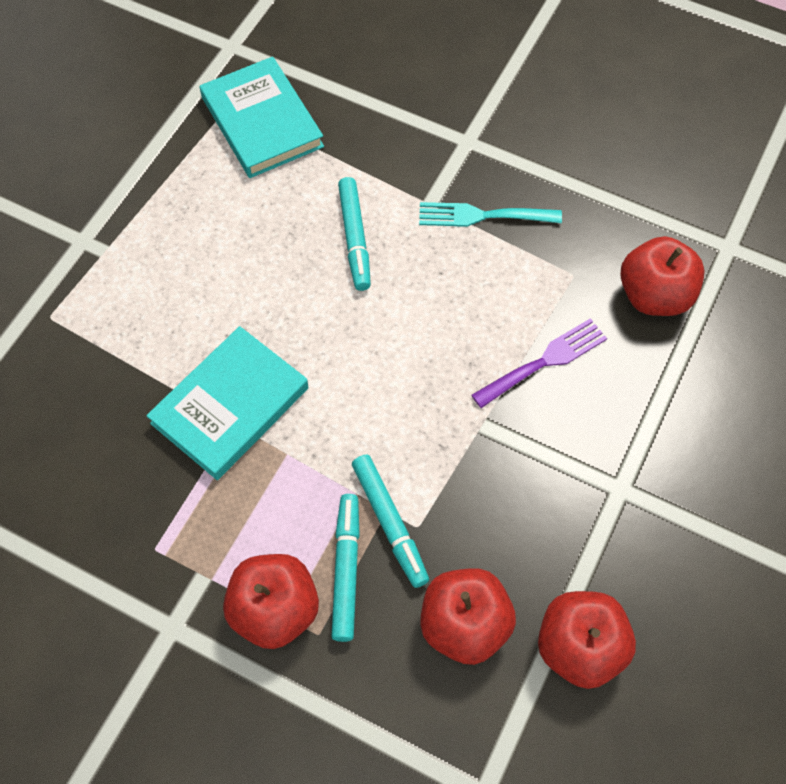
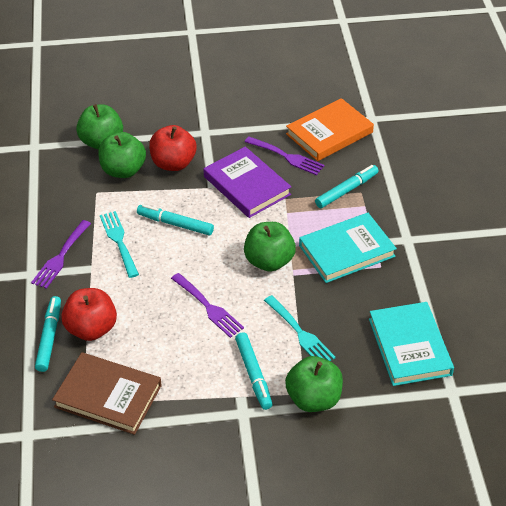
brown book: none = 0 -> [52,352,162,435] = 1
green apple: none = 0 -> [76,104,123,150] [98,132,146,178] [244,222,296,272] [285,356,343,412] = 4
orange book: none = 0 -> [286,98,374,161] = 1
purple book: none = 0 -> [203,147,291,218] = 1
purple fork: [471,318,607,408] = 1 -> [31,220,91,289] [171,273,244,338] [245,137,324,175] = 3
red apple: [223,554,319,649] [420,568,516,665] [538,591,636,689] [620,236,705,316] = 4 -> [61,288,117,341] [149,125,197,171] = 2
turquoise fork: [419,202,562,227] = 1 -> [100,211,139,278] [264,295,335,361] = 2
turquoise marker: [331,494,360,642] [338,177,371,291] [352,454,429,588] = 3 -> [35,296,61,372] [137,204,214,236] [235,332,273,410] [315,165,379,208] = 4

